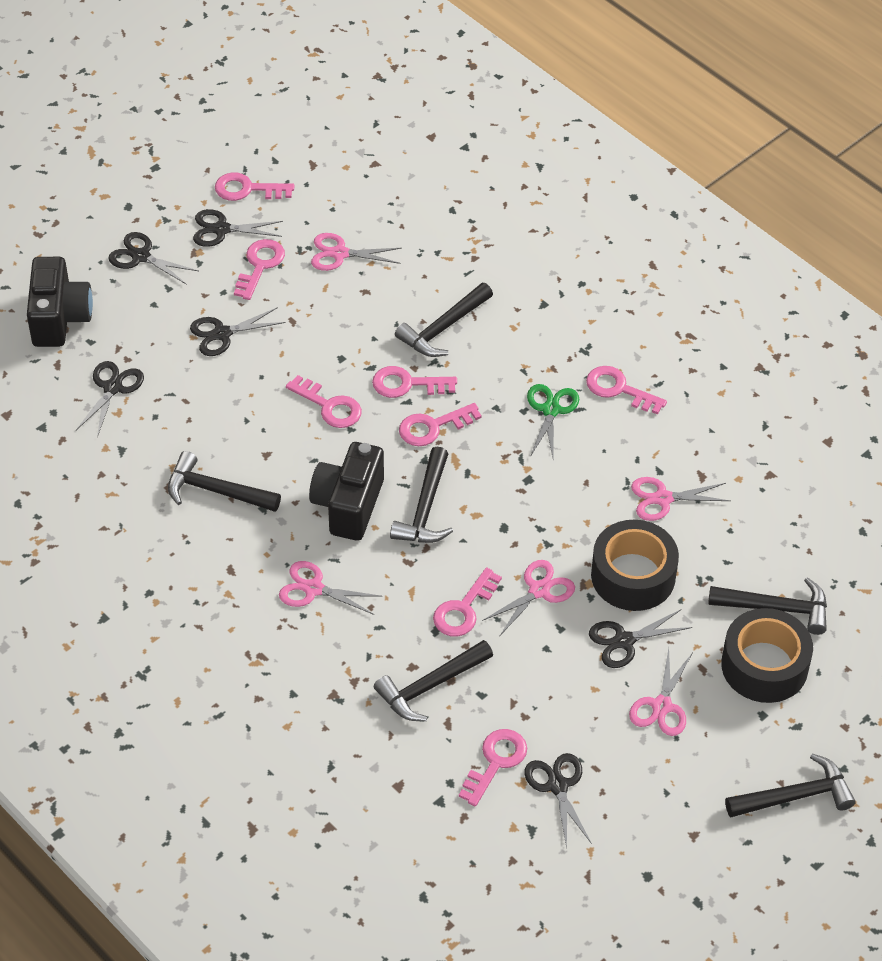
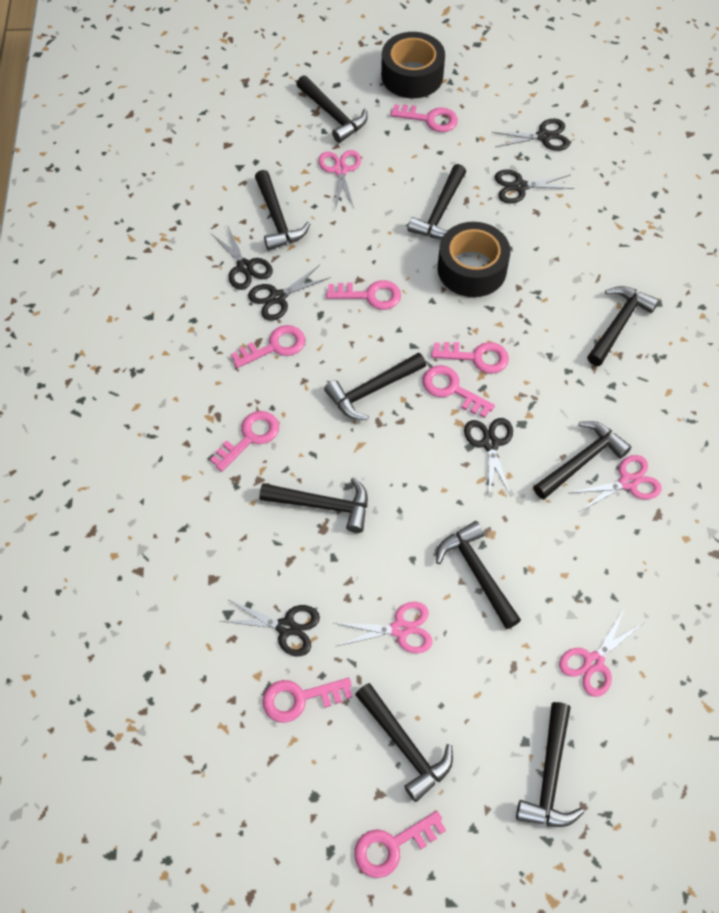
black camera: [27,257,93,347] [309,442,384,541] = 2 -> none = 0
black hammer: [168,451,281,512] [374,640,493,721] [390,447,453,543] [395,283,493,357] [708,577,827,635] [725,754,856,818] = 6 -> [255,170,310,251] [259,477,368,533] [296,75,368,143] [324,352,426,420] [355,683,453,802] [408,164,466,239] [436,521,521,629] [516,702,584,827] [533,421,631,500] [587,286,659,366] = 10
green scissors: [527,384,579,457] = 1 -> none = 0
pink scissors: [279,561,382,615] [311,233,402,271] [482,560,575,637] [629,648,693,736] [631,477,730,521] = 5 -> [318,150,361,209] [334,602,432,653] [559,608,643,697] [569,455,662,513] = 4

